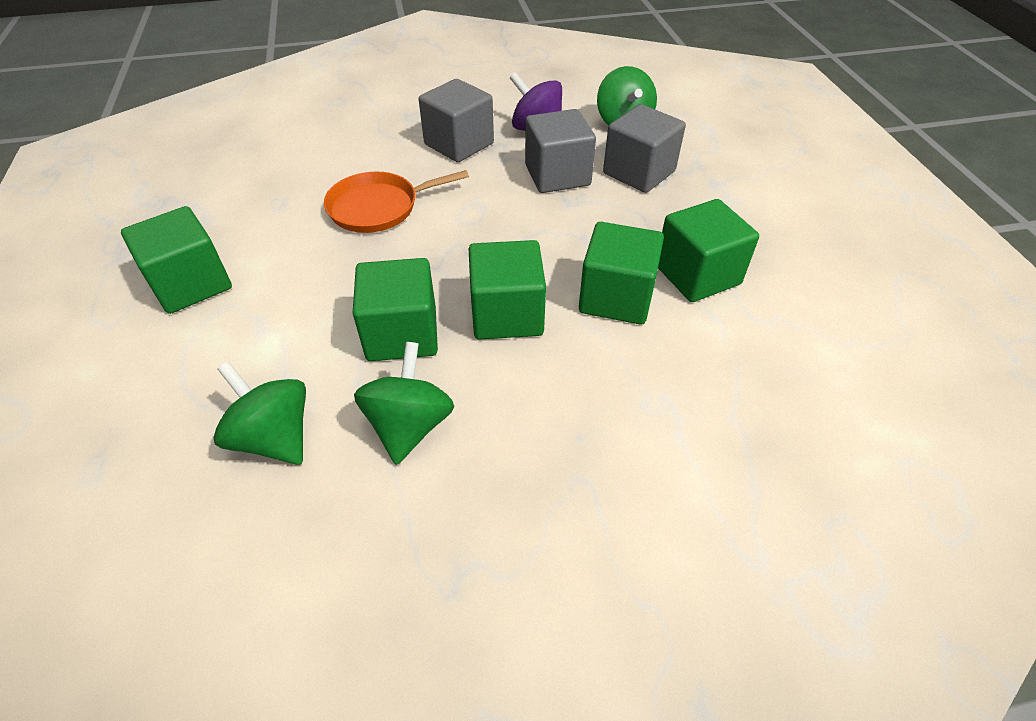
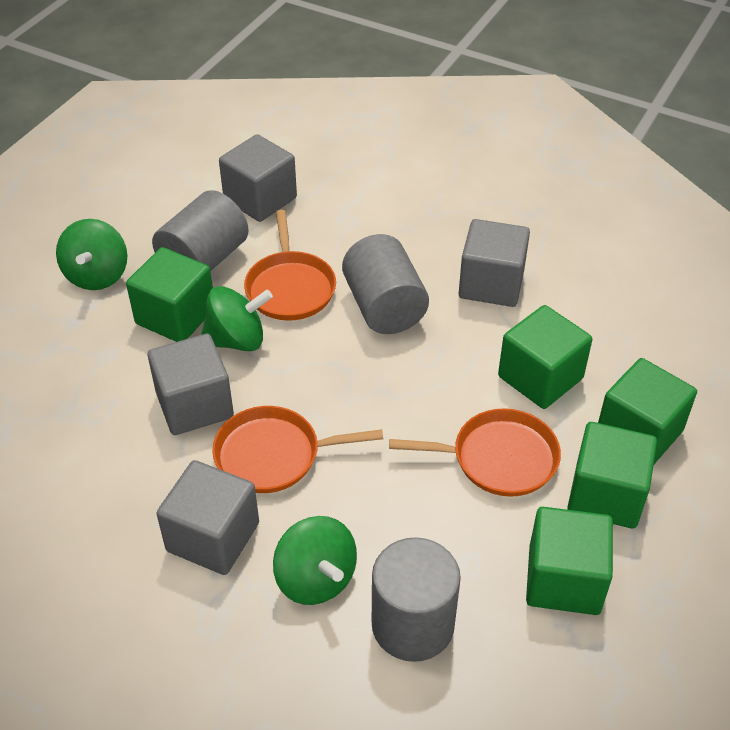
grey cube: [419,79,494,162] [525,109,596,193] [603,104,686,193] = 3 -> [147,334,234,435] [156,460,259,575] [219,134,297,222] [459,219,530,307] = 4
grey cylinder: none = 0 -> [152,190,249,271] [342,234,429,334] [372,537,461,662] = 3
orange pan: [324,170,469,233] = 1 -> [212,406,383,493] [244,210,336,321] [389,408,561,497] = 3
purple spinning top: [510,72,562,131] = 1 -> none = 0

